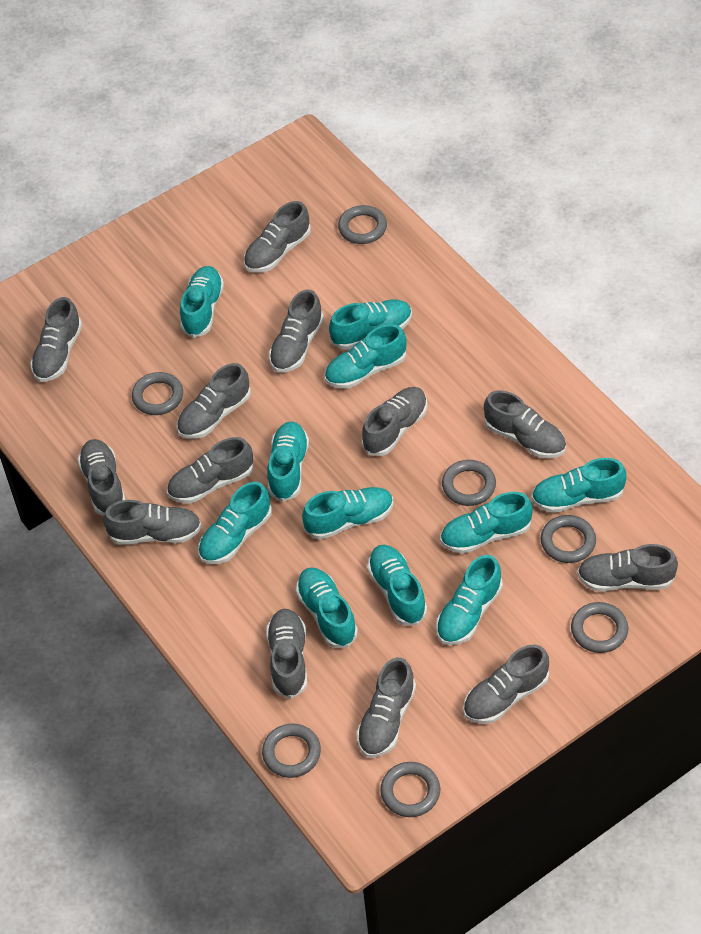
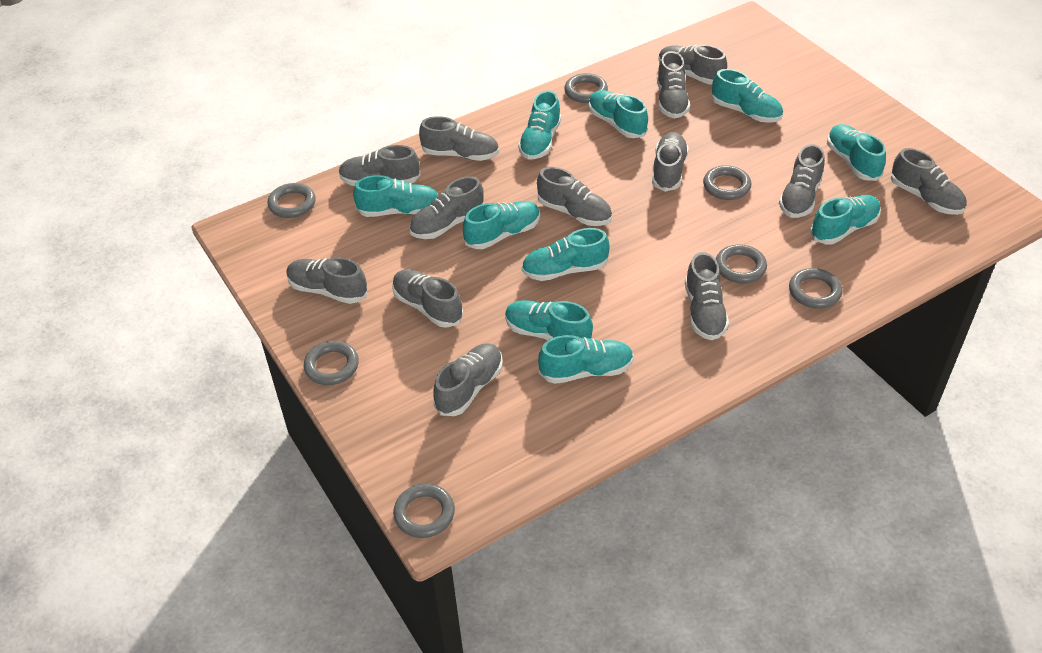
turquoise shoe: [180,266,224,338] [198,482,272,564] [267,421,309,502] [296,567,358,648] [302,487,393,539] [325,324,407,388] [329,299,412,350] [367,545,427,625] [436,555,503,645] [440,492,533,554] [531,458,626,513] = 11 -> [353,175,438,217] [463,201,540,249] [505,300,593,340] [518,90,561,160] [521,228,609,281] [538,335,634,384] [589,90,648,138] [712,69,783,123] [810,195,881,245] [827,124,886,181] = 10

